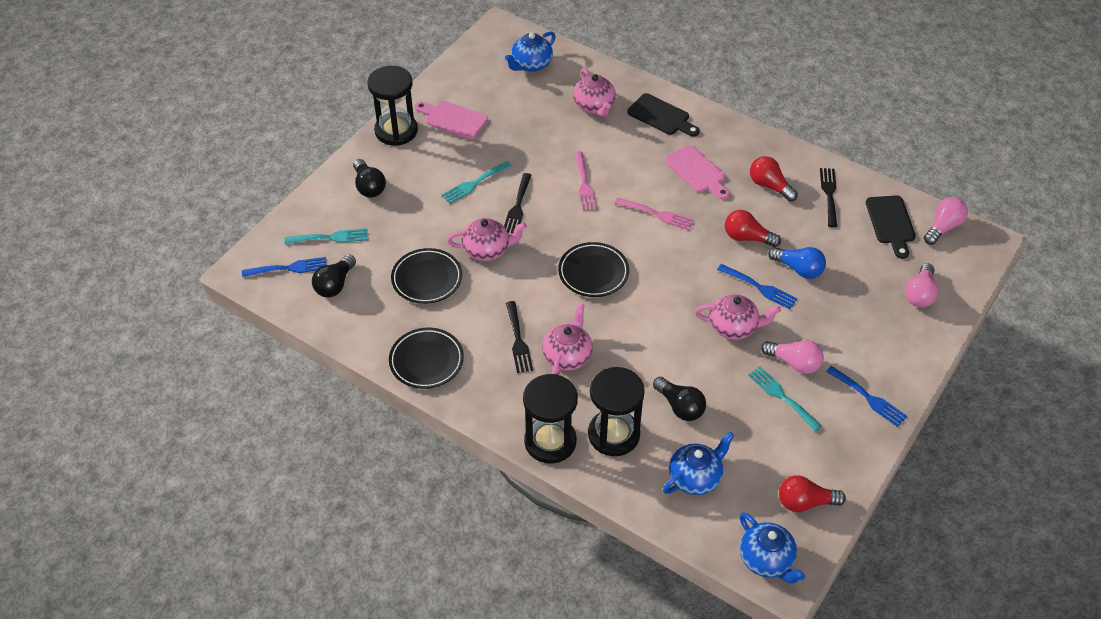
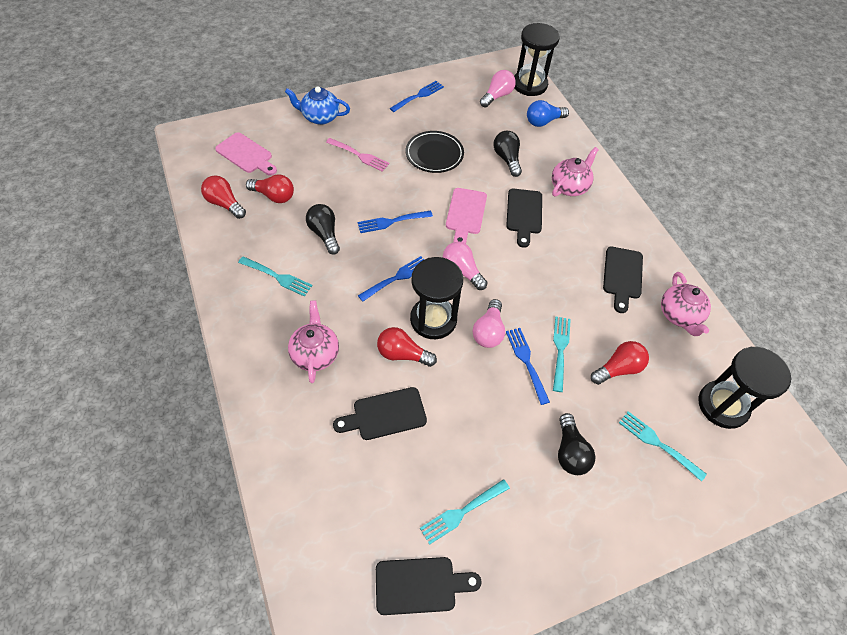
black cutting board: [627,93,700,137] [866,195,916,259] = 2 -> [333,387,427,440] [376,557,482,615] [506,189,542,248] [603,246,643,313] = 4
black fork: [504,173,532,233] [506,301,533,373] [820,168,837,227] = 3 -> none = 0
black plate: [389,328,464,389] [391,248,462,304] [558,242,629,297] = 3 -> [406,131,464,173] = 1
blue fork: [242,257,327,277] [717,264,797,309] [826,366,907,427] = 3 -> [358,210,433,233] [358,256,424,302] [390,81,444,112] [506,328,550,405] = 4
blue teapot: [505,31,556,72] [663,432,734,495] [740,512,805,584] = 3 -> [285,86,350,125] = 1
pink fork: [574,151,597,211] [614,198,694,230] = 2 -> [326,138,390,172] = 1
pink teapot: [447,218,527,261] [542,303,592,375] [573,68,616,117] [695,294,781,340] = 4 -> [288,301,339,383] [552,147,599,196] [661,272,711,336] = 3
red light bulb: [725,210,781,247] [750,156,798,202] [779,475,846,512] = 3 -> [201,175,246,219] [246,174,294,203] [377,327,437,367] [591,341,649,385] = 4
turquoise fork: [284,228,367,244] [442,161,512,204] [748,366,822,431] = 3 -> [238,256,312,297] [420,479,510,545] [553,317,571,392] [619,411,707,482] = 4

